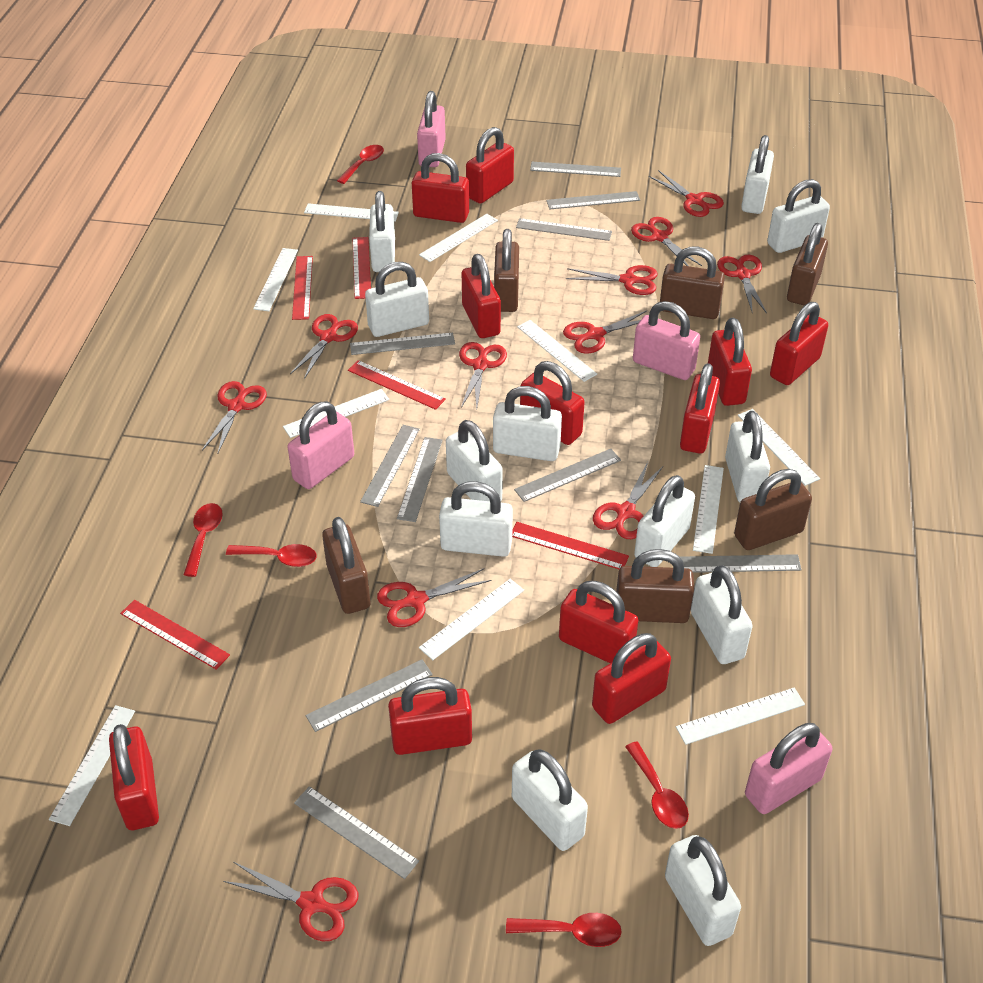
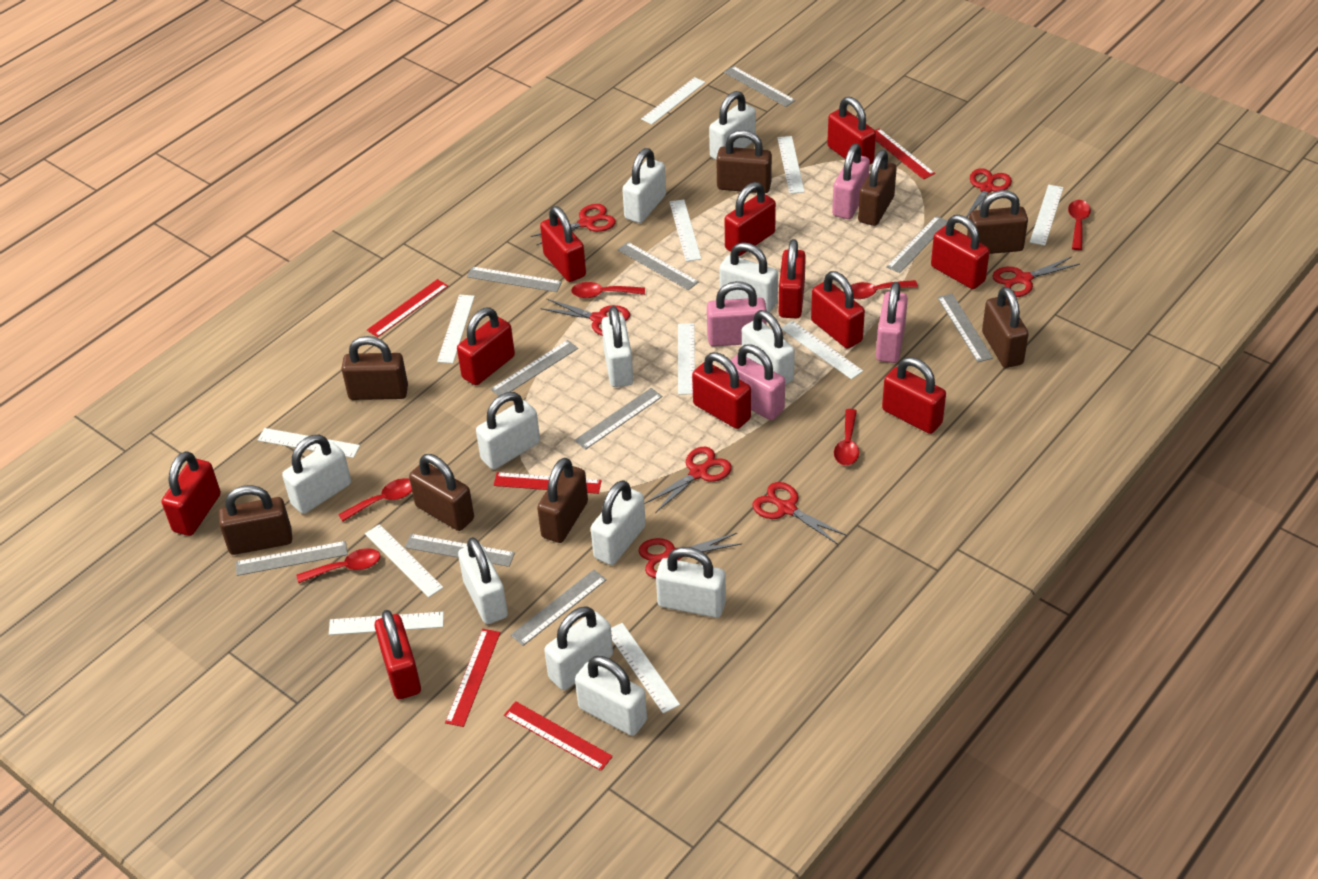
brown padlock: [322,517,370,614] [494,229,519,312] [616,549,694,623] [660,247,725,319] [734,469,812,550] [787,223,828,305] = 6 -> [219,485,292,555] [341,336,408,400] [409,454,474,531] [537,458,588,543] [716,130,772,193] [858,150,897,226] [967,190,1028,254] [982,287,1028,368] = 8
red scissors: [202,381,267,454] [223,862,358,941] [290,314,358,379] [377,568,492,627] [459,342,507,409] [563,310,647,354] [566,265,658,295] [593,462,663,539] [631,217,702,266] [649,170,724,217] [717,255,767,314] = 11 -> [531,204,616,245] [541,298,630,336] [639,533,741,578] [644,447,732,513] [752,482,848,545] [966,168,1012,217] [992,257,1080,297] = 7
red spoon: [183,503,223,577] [226,544,317,567] [337,145,384,184] [506,913,622,947] [625,741,689,829] = 5 -> [297,548,380,583] [338,478,412,522] [571,282,645,298] [834,409,859,466] [851,280,918,299] [1068,200,1091,250] = 6
white ruler: [49,705,135,826] [253,248,298,311] [283,389,390,438] [304,203,399,222] [419,214,498,262] [419,579,524,660] [517,320,597,382] [676,687,805,745] [693,465,724,554] [738,409,820,486] = 10 -> [258,428,360,458] [329,612,444,635] [365,524,444,598] [437,295,475,363] [611,623,680,714] [641,77,706,124] [669,200,701,261] [678,323,695,395] [777,136,805,194] [781,320,863,379] [1030,185,1064,246] = 11

